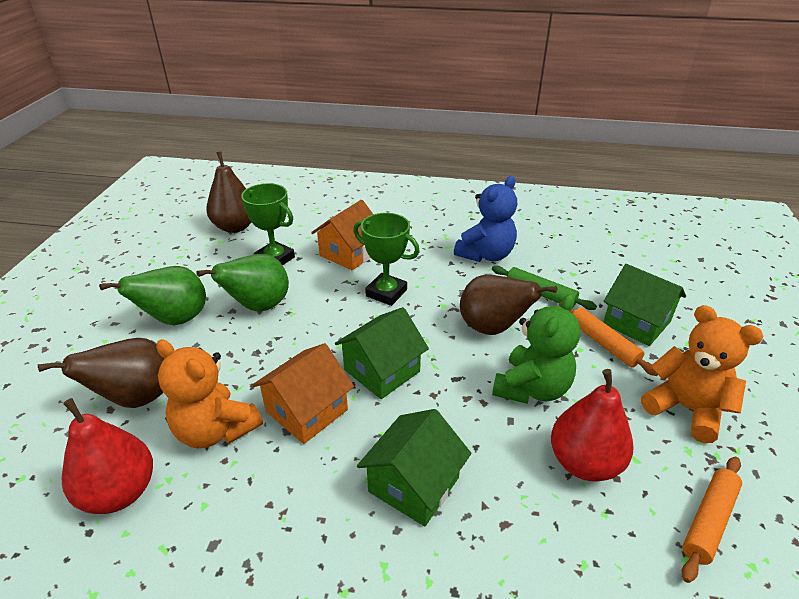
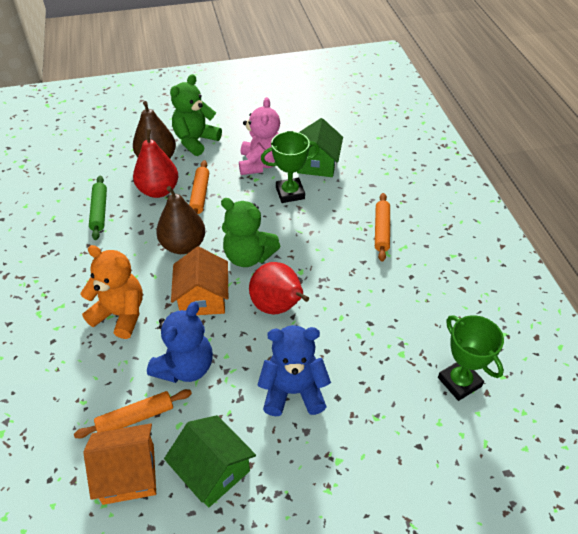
blue teddy bear: [454,176,517,262] = 1 -> [147,302,213,383] [257,325,331,417] = 2
brown pear: [38,338,165,408] [206,151,251,233] [460,275,557,335] = 3 -> [133,101,176,158] [156,186,205,254] = 2
green house: [335,307,429,399] [357,409,471,526] [603,264,686,346] = 3 -> [164,415,256,508] [297,118,343,177] = 2
green pear: [99,266,206,325] [197,254,289,312] = 2 -> none = 0
green teddy bear: [492,294,581,404] = 1 -> [170,74,222,156] [221,198,280,267] = 2
orange rolling pin: [559,302,658,376] [681,457,742,583] = 2 -> [74,389,192,438] [189,160,209,214] [375,193,390,262] = 3
orange teddy bear: [156,340,263,448] [641,305,764,443] = 2 -> [80,245,143,339] = 1
pink teddy bear: none = 0 -> [239,97,280,175] = 1

